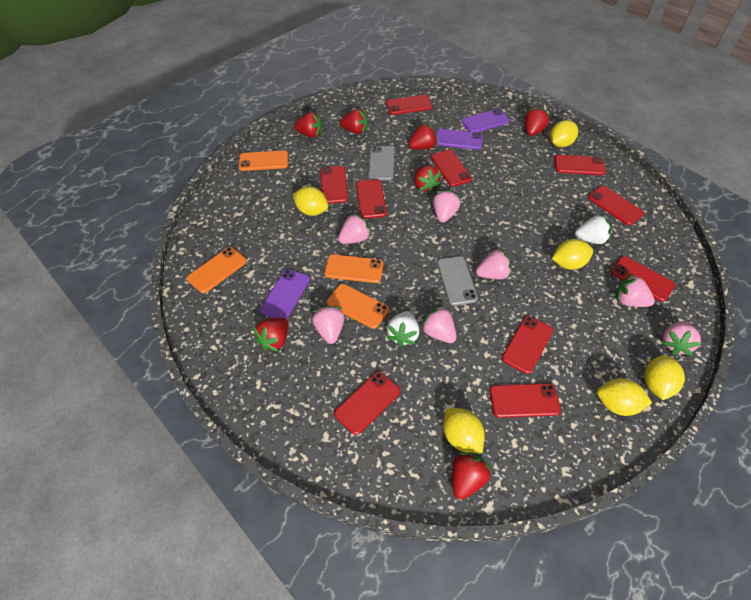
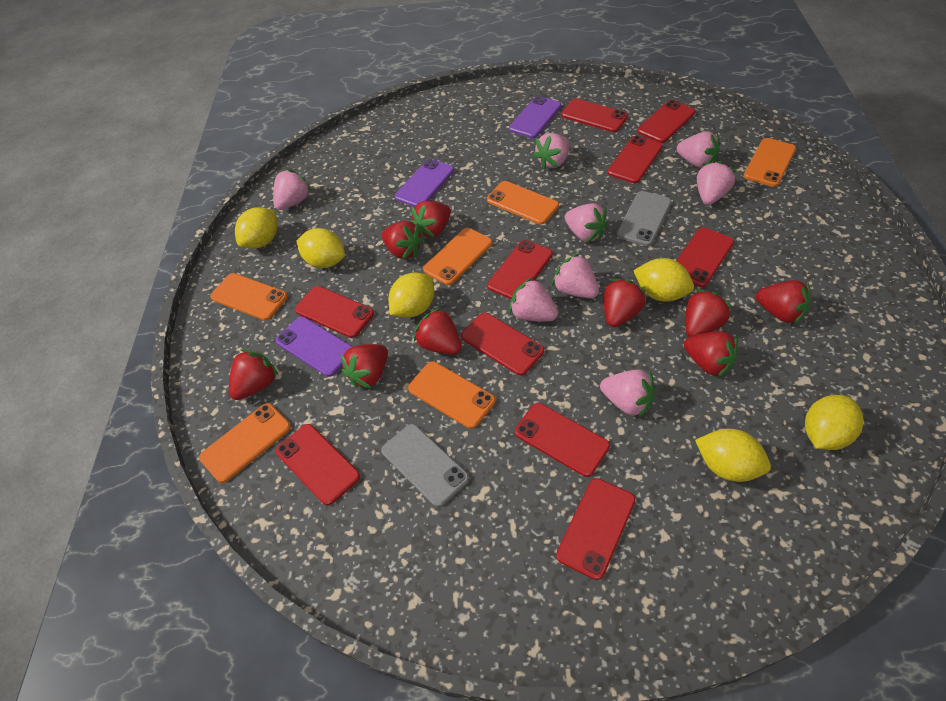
orange phone: [187,247,247,294] [239,150,288,171] [324,254,383,283] [327,284,389,329] = 4 -> [199,403,291,483] [210,273,288,321] [408,361,496,429] [423,228,492,285] [487,181,559,224] [744,138,796,187] = 6
pink strawberry: [312,306,345,344] [338,213,371,244] [420,306,457,343] [433,190,460,223] [476,248,512,279] [615,274,655,307] [661,321,702,355] = 7 -> [273,169,312,210] [509,277,558,321] [533,133,570,169] [552,253,599,298] [565,203,608,243] [600,369,655,418] [677,131,719,168] [697,161,736,205] = 8
red strawberry: [253,317,288,352] [294,112,322,138] [340,109,368,134] [409,123,438,150] [415,165,441,193] [452,452,491,500] [525,107,550,136] = 7 -> [229,349,278,400] [340,344,388,389] [382,221,424,260] [411,201,451,238] [414,308,462,355] [604,279,646,327] [684,331,738,378] [685,289,732,337] [756,280,811,325] = 9
white strawberry: [386,311,419,347] [575,215,611,244] = 2 -> none = 0

